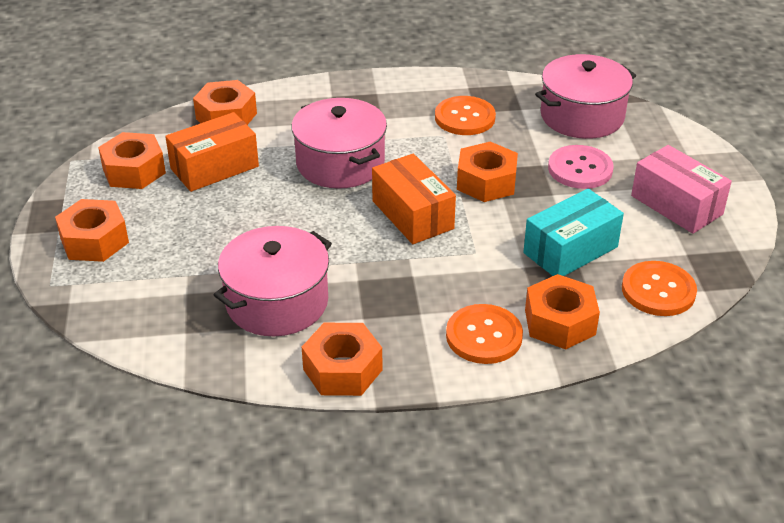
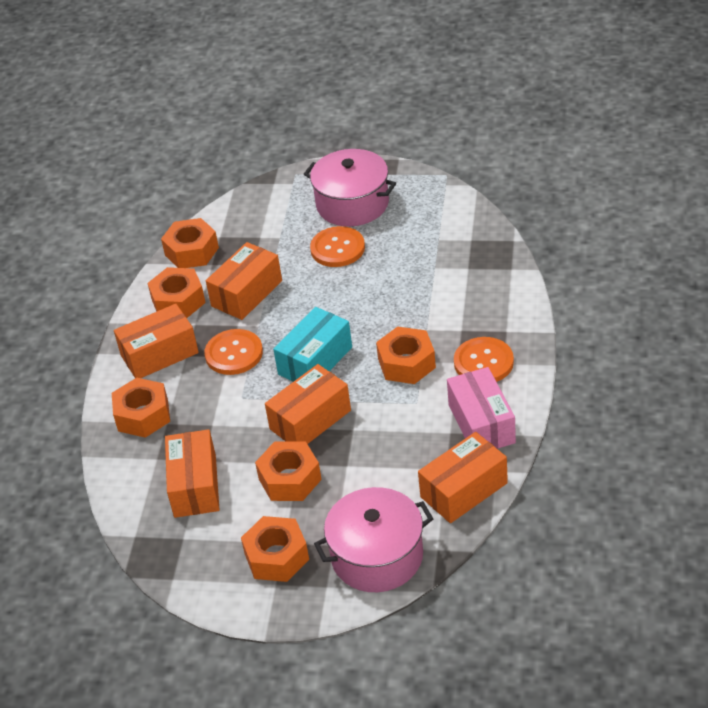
orange box: [165,112,259,192] [372,154,456,244] = 2 -> [114,304,199,378] [165,429,220,518] [206,242,282,320] [265,364,351,444] [418,432,508,523] = 5
pink button: [548,145,614,189] = 1 -> none = 0
pink pot: [214,226,332,336] [291,98,387,189] [535,54,636,139] = 3 -> [304,149,396,226] [314,487,433,592] = 2

